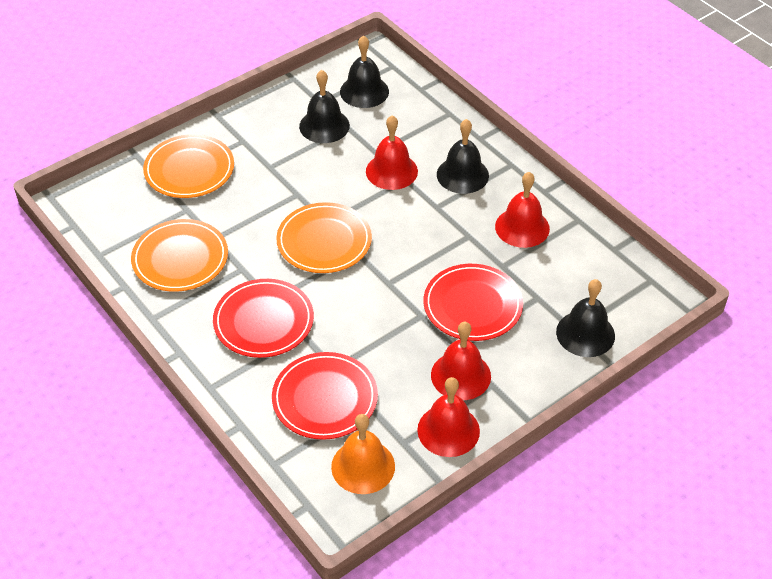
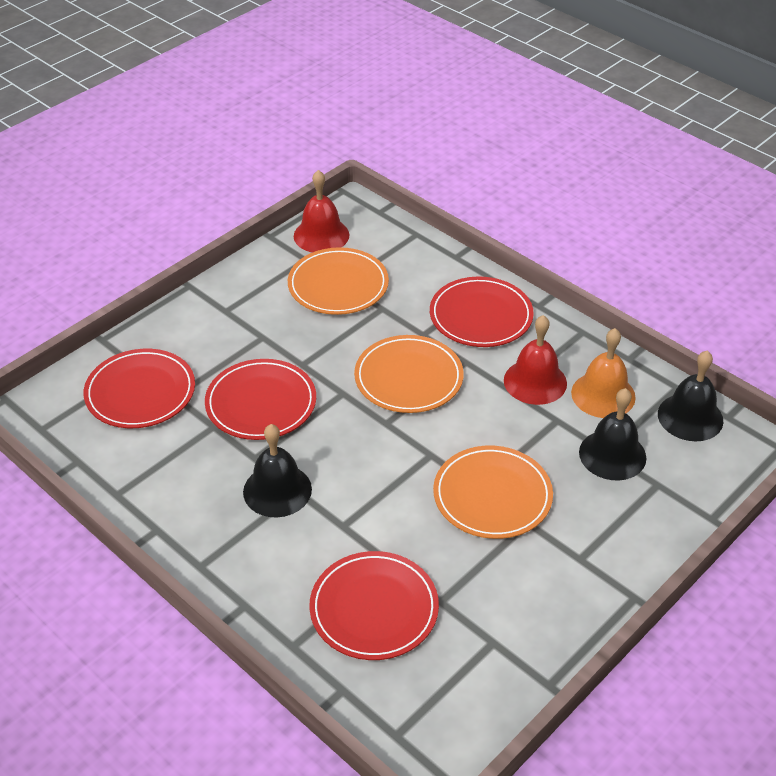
black bell: [299,70,350,143] [340,35,389,108] [437,119,489,194] [556,279,615,357] = 4 -> [243,424,312,517] [579,388,646,480] [658,350,723,441] = 3
red bell: [366,115,418,190] [417,377,480,457] [431,322,491,400] [495,172,550,248] = 4 -> [294,170,349,253] [504,315,567,405] = 2
red plate: [213,279,314,358] [272,352,378,440] [424,264,523,341] = 3 -> [84,349,195,428] [205,359,316,440] [309,551,439,660] [430,277,534,347] = 4

